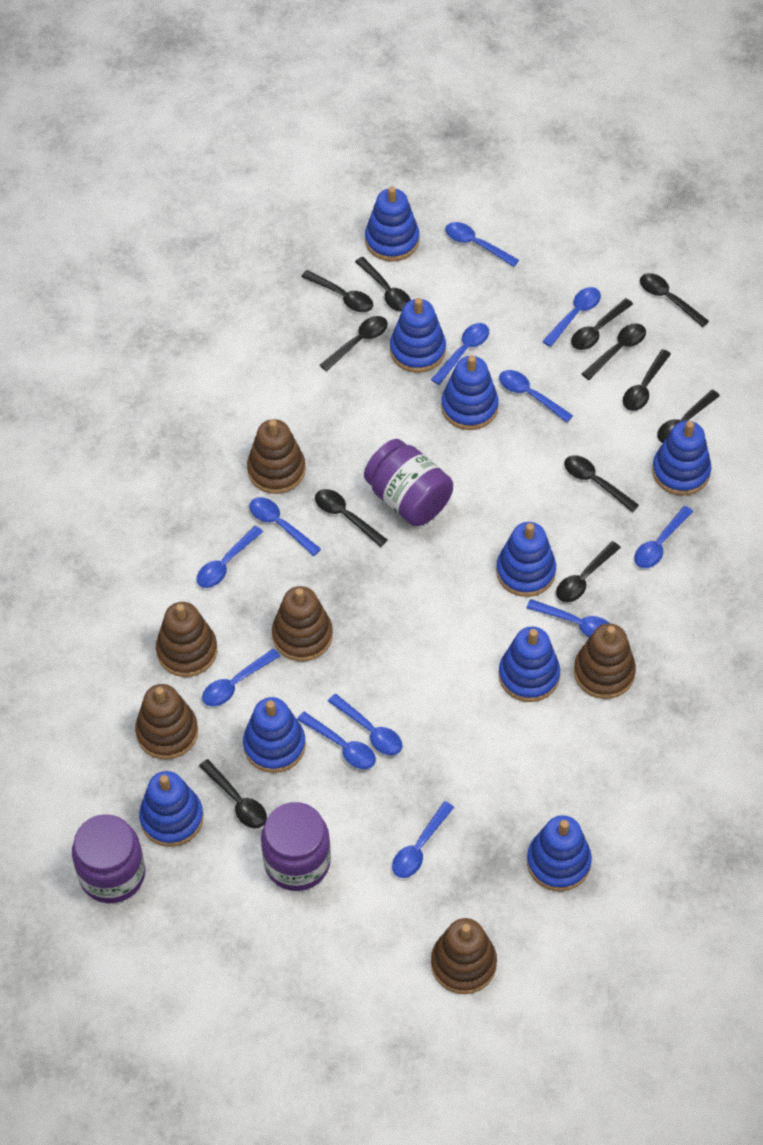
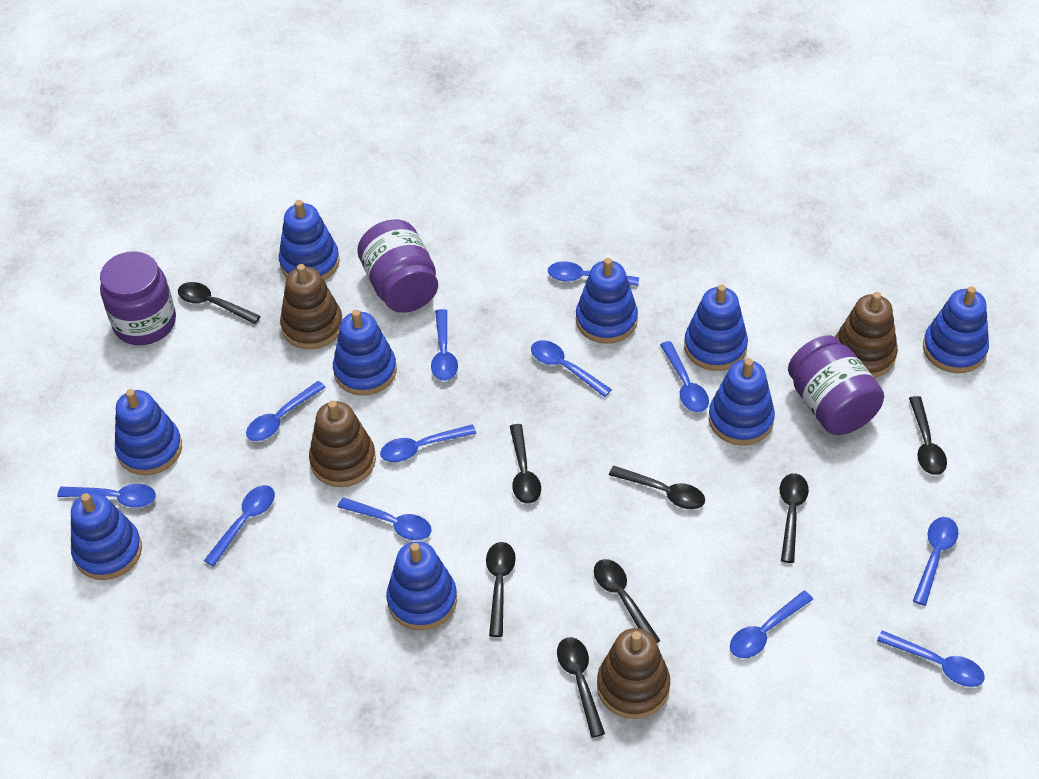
black spoon: [199,759,267,829] [301,270,373,312] [315,489,388,547] [320,316,388,371] [355,257,411,312] [556,541,621,602] [564,455,639,512] [571,298,633,350] [582,323,646,380] [623,349,671,411] [640,273,709,327] [657,390,720,443] = 12 -> [178,282,261,324] [486,542,516,637] [510,424,541,504] [557,637,605,738] [594,559,660,643] [609,466,705,509] [780,473,809,563] [909,396,947,475] = 8
brown stacking toy: [135,684,198,760] [156,602,217,677] [247,419,306,494] [272,586,333,661] [431,918,497,994] [574,623,636,699] = 6 -> [280,264,343,349] [309,401,376,487] [597,628,670,719] [835,292,898,378] = 4

